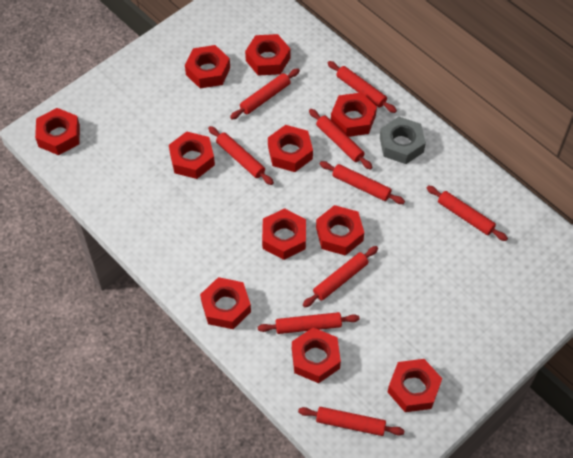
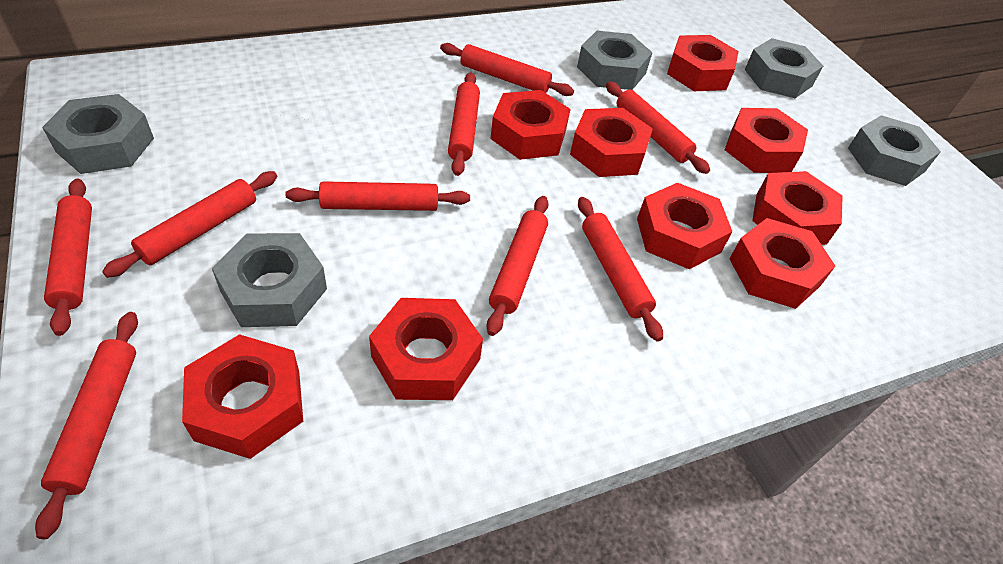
grey nut: [380,117,426,164] = 1 -> [42,94,154,174] [212,233,327,327] [577,31,653,90] [745,38,823,98] [848,115,941,186] = 5
red nut: [35,108,80,155] [169,132,215,179] [185,45,230,89] [200,277,251,329] [245,34,290,76] [262,208,306,260] [268,125,313,172] [292,328,341,383] [316,205,364,256] [331,92,377,137] [388,359,442,412] = 11 -> [182,334,303,459] [369,298,483,400] [490,90,571,160] [570,108,653,177] [637,183,733,269] [667,35,739,91] [725,108,808,173] [729,218,835,309] [752,171,843,245] = 9

